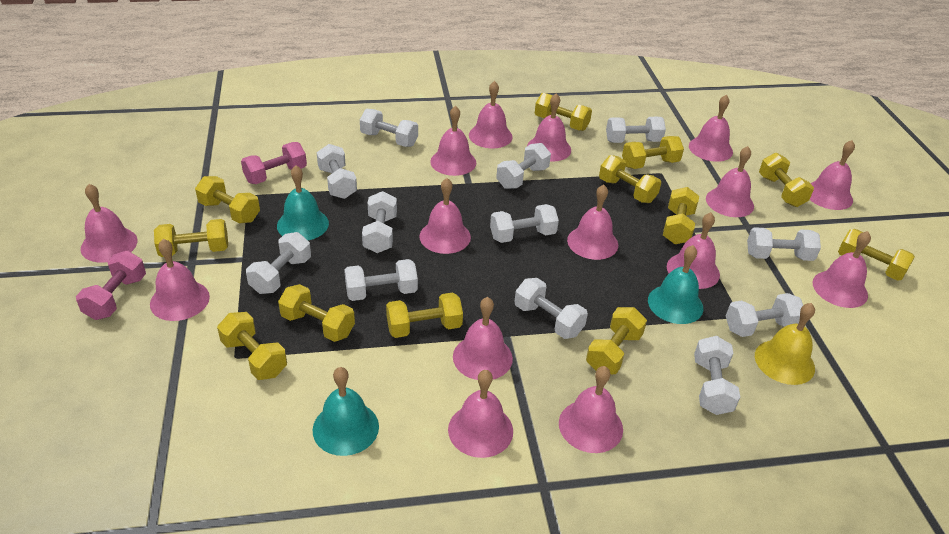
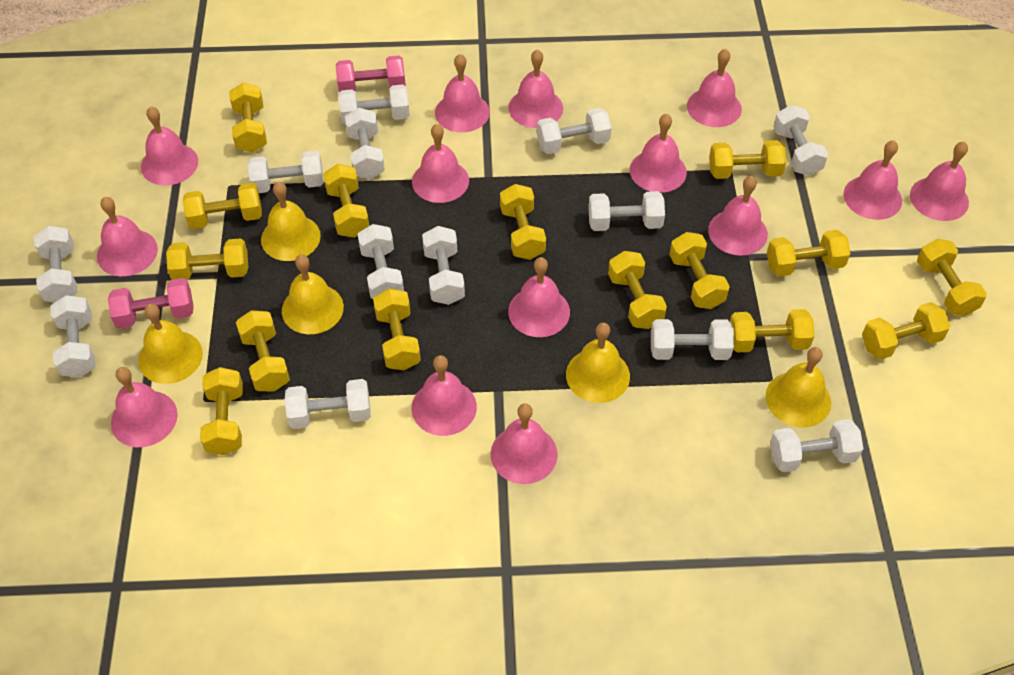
pink bell: [80,184,138,262] [150,239,210,321] [419,178,471,254] [430,106,476,176] [448,370,513,458] [453,297,513,380] [469,81,513,148] [527,93,571,162] [559,366,623,453] [567,185,618,260] [667,212,720,289] [689,95,733,162] [706,146,754,217] [810,140,855,210] [813,231,871,308] = 15 -> [97,197,158,276] [111,367,178,447] [141,106,198,186] [411,355,477,436] [412,124,469,203] [435,54,490,132] [491,403,558,484] [508,49,563,128] [508,257,570,337] [630,114,687,193] [687,49,742,127] [708,176,768,256] [843,140,902,220] [910,142,969,221] = 14
turquoise bell: [277,165,329,240] [312,367,379,456] [648,245,703,324] = 3 -> none = 0
white dumbbell: [246,232,311,294] [317,144,357,199] [344,259,418,301] [360,109,418,147] [362,191,397,253] [490,204,559,243] [496,143,551,189] [515,278,588,339] [606,117,666,143] [694,336,740,415] [726,293,803,337] [747,227,821,261] = 12 -> [34,226,78,302] [50,295,96,377] [247,151,323,193] [285,379,371,429] [338,84,410,125] [345,108,385,179] [358,224,404,299] [422,226,465,305] [537,108,611,154] [588,191,665,231] [651,319,734,360] [770,419,863,472] [773,105,828,176] = 13
yellow bell: [755,303,815,385] = 1 -> [138,304,203,384] [261,181,321,261] [282,254,344,334] [566,323,630,403] [766,347,831,427] = 5
yellow dumbbell: [154,219,228,257] [195,176,260,223] [217,312,287,380] [278,284,355,342] [386,292,463,338] [535,93,592,131] [586,307,647,374] [599,155,661,203] [622,136,684,169] [663,187,699,244] [759,153,814,207] [838,229,915,281] = 12 -> [166,238,248,280] [183,183,262,229] [200,367,243,455] [229,82,267,153] [236,310,290,392] [323,164,369,238] [373,288,421,370] [500,184,546,260] [608,251,667,329] [669,232,730,309] [709,140,786,179] [730,309,814,353] [767,230,851,277] [862,302,950,360] [917,238,987,316] = 15

